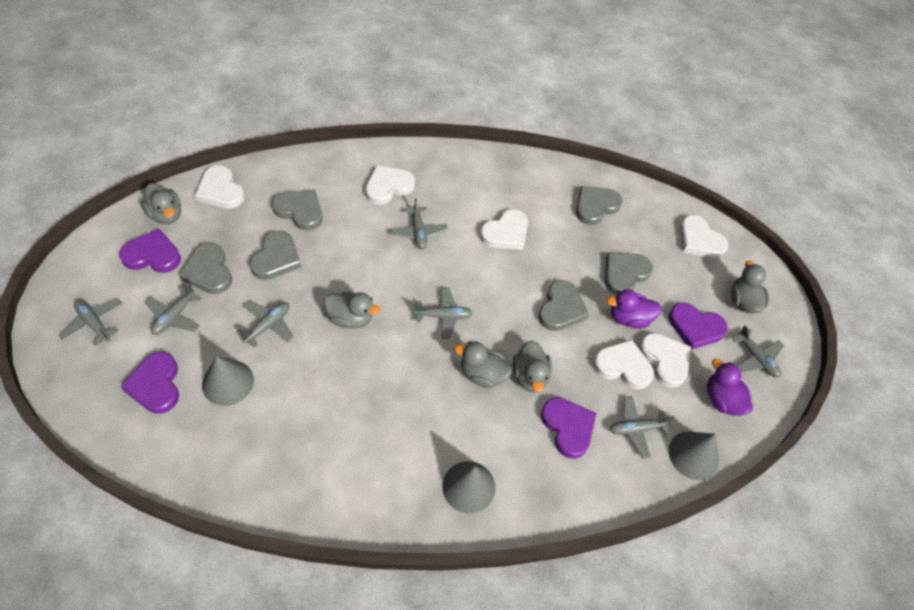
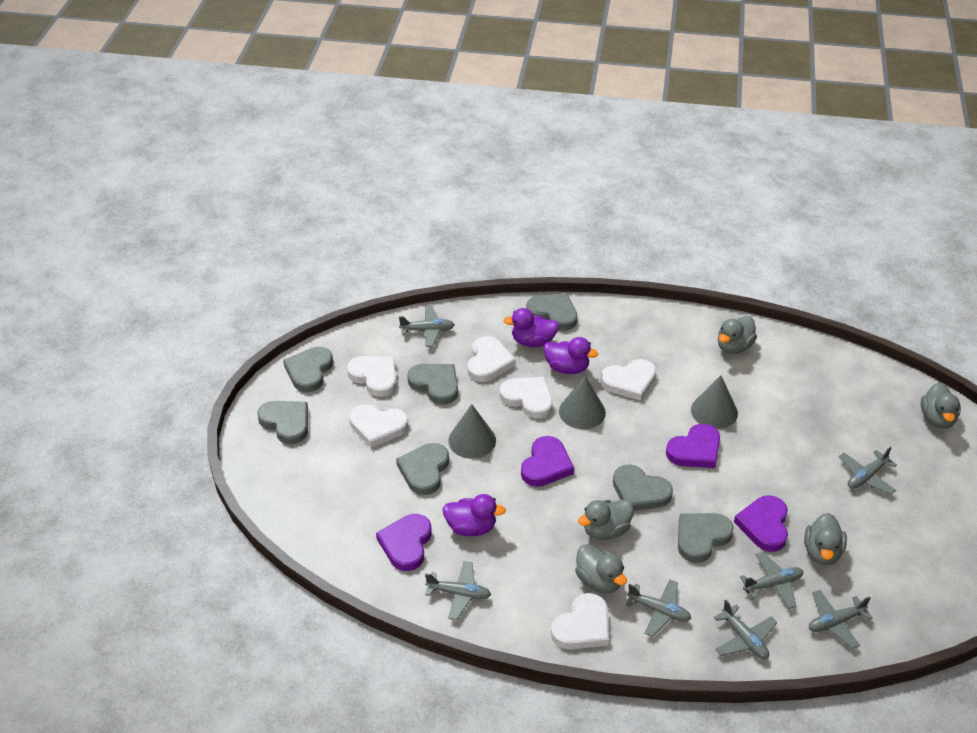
grey heart: [179,243,232,294] [249,230,301,280] [272,189,322,230] [538,280,589,331] [576,186,623,225] [605,253,653,295] = 6 -> [257,401,308,444] [283,347,333,392] [396,443,449,495] [407,364,458,405] [526,293,577,331] [613,464,673,511] [678,513,734,563] = 7
purple duck: [606,289,662,329] [707,359,753,416] = 2 -> [443,494,506,536] [503,308,559,347] [543,337,598,374] = 3

